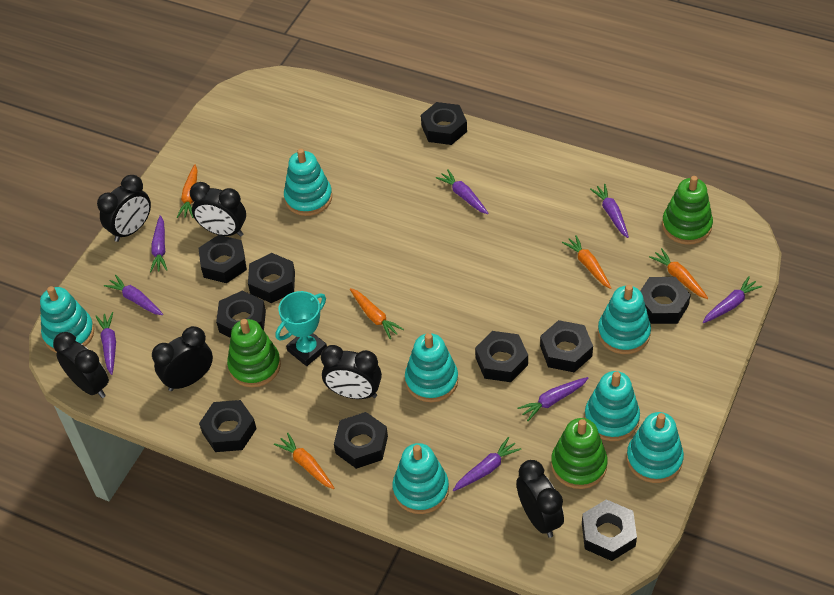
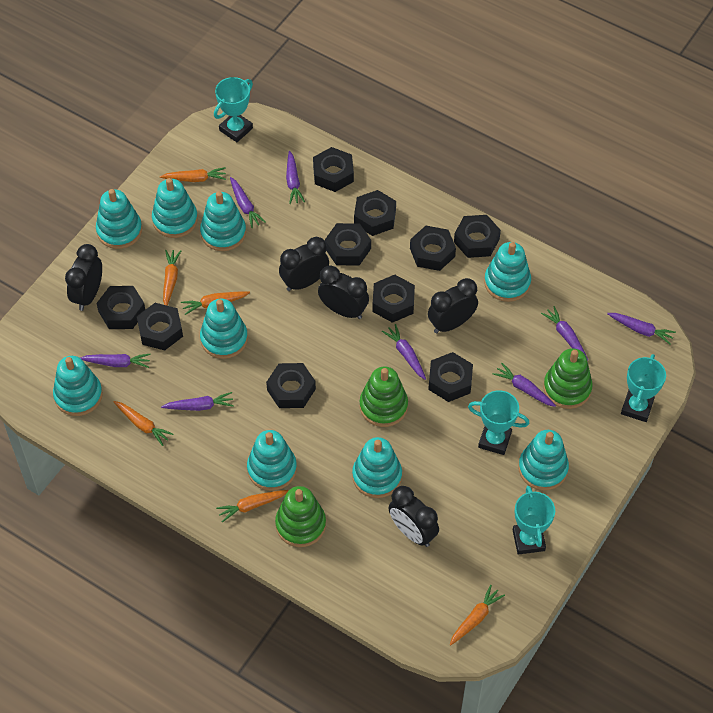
black clock: [53,332,109,398] [97,175,151,242] [152,326,213,391] [190,182,246,237] [321,345,382,399] [516,460,564,538] = 6 -> [65,244,102,311] [279,237,329,291] [318,265,369,319] [389,486,439,547] [428,278,478,333] = 5
orange carrot: [177,164,198,218] [274,433,334,489] [350,288,404,339] [562,235,611,289] [649,248,708,299] = 5 -> [114,401,173,446] [160,167,226,182] [163,250,181,306] [181,291,250,315] [216,490,289,522] [450,585,505,646] = 6
turquoise stacking toy: [40,286,94,353] [284,149,332,216] [392,443,449,514] [405,333,458,402] [584,371,640,441] [598,285,651,354] [626,412,684,483] = 7 -> [53,356,103,416] [96,189,142,249] [152,178,198,238] [200,191,246,251] [200,299,248,359] [247,430,297,491] [352,437,402,498] [484,242,531,302] [518,430,569,490] = 9
turquoise trophy: [276,291,327,366] = 1 -> [214,77,253,142] [468,390,529,455] [513,486,555,555] [621,354,666,422] = 4

